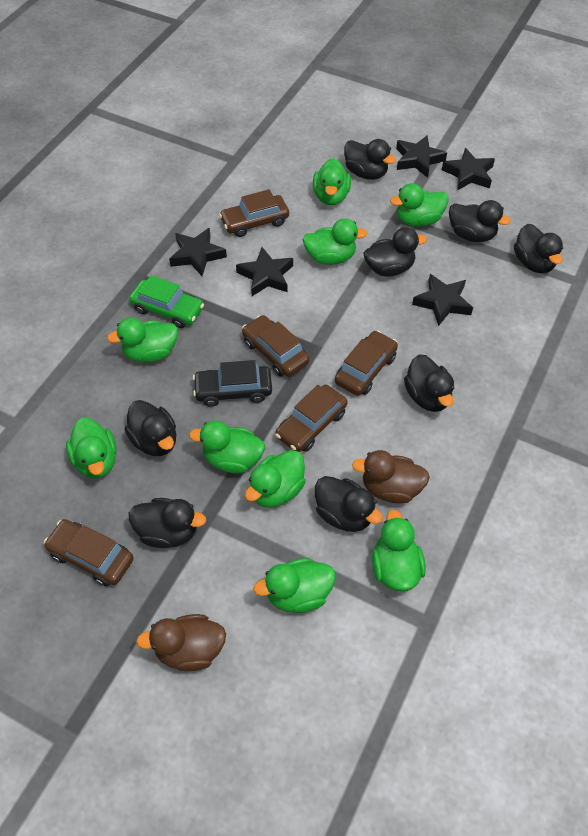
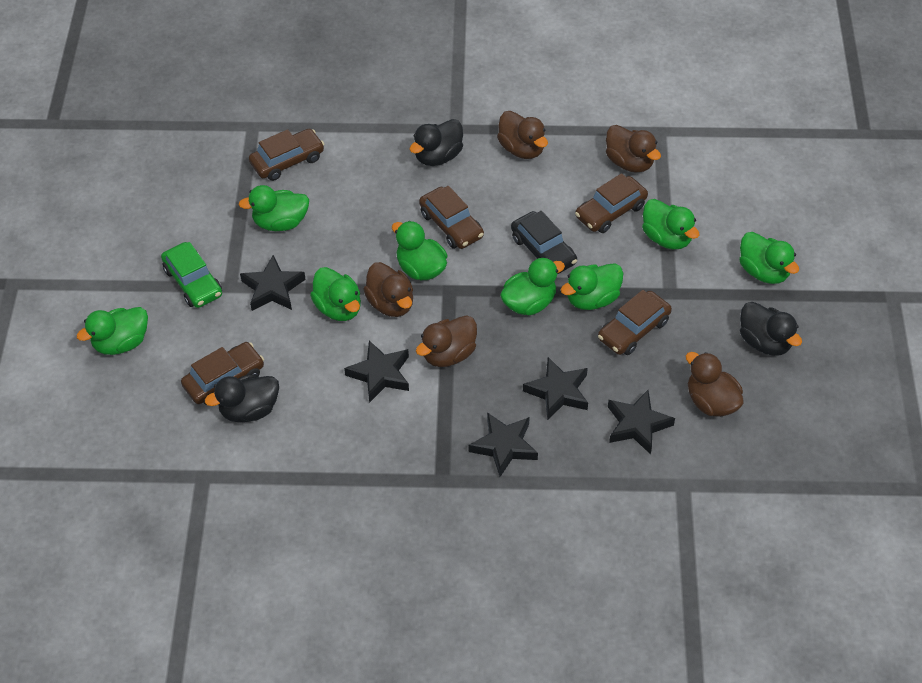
black duck: [124,400,176,456] [129,498,206,548] [315,476,383,532] [344,139,396,180] [364,227,427,277] [404,354,454,412] [449,200,511,242] [514,224,563,273] = 8 -> [205,374,279,422] [409,119,463,166] [740,302,802,356] = 3
brown duck: [136,614,226,672] [352,450,430,503] = 2 -> [363,262,413,317] [416,315,477,367] [497,111,548,159] [606,125,661,173] [686,352,744,417] = 5
green duck: [66,418,117,478] [107,317,178,362] [189,420,265,474] [245,450,306,508] [253,558,336,613] [302,218,368,265] [313,158,351,205] [372,510,426,592] [390,183,449,227] = 9 -> [76,307,148,355] [238,185,309,231] [310,267,361,321] [392,221,447,280] [500,258,565,315] [561,263,623,310] [642,199,699,249] [739,232,799,284] = 8

